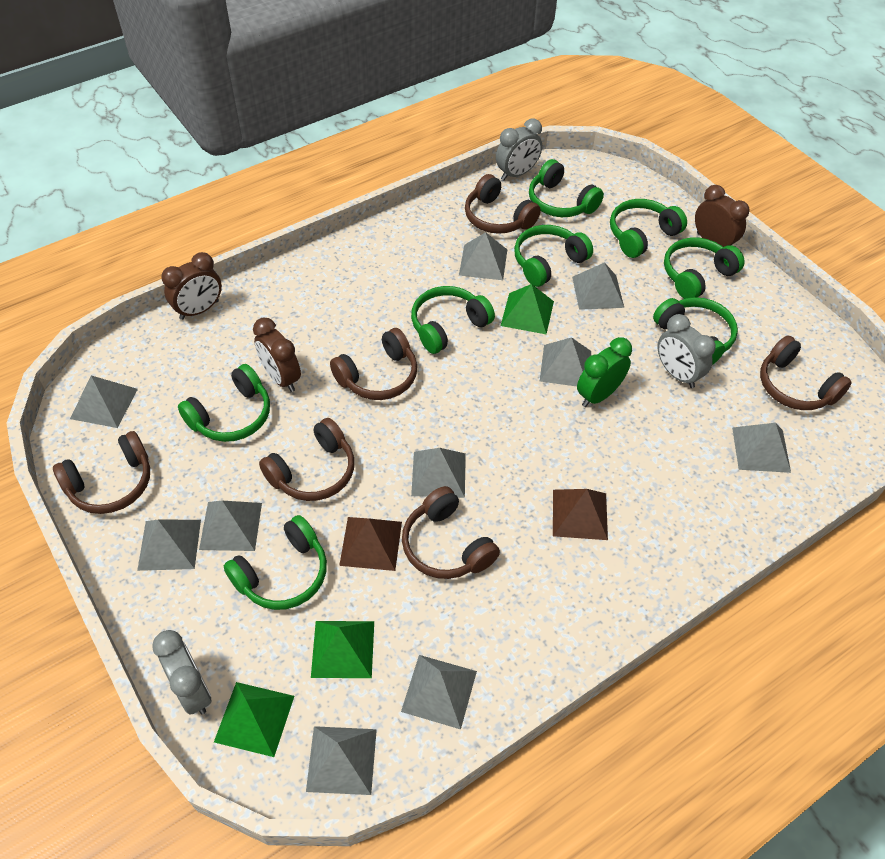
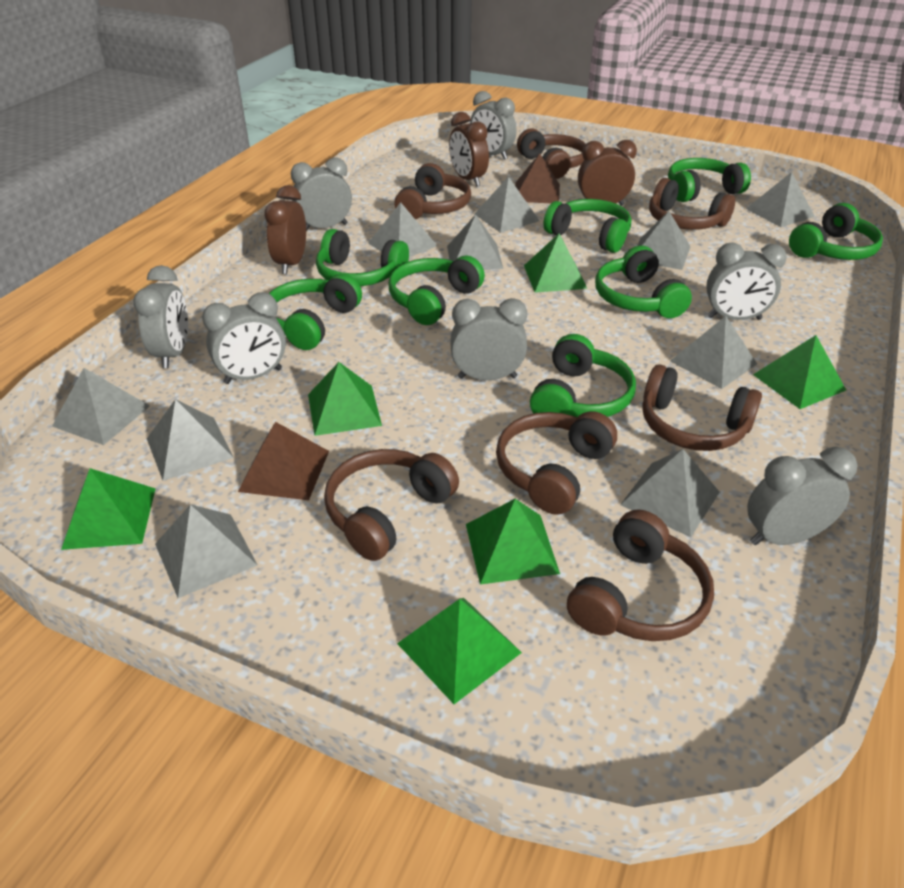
brown headphones: [53,431,150,514] [259,418,354,501] [330,328,417,400] [402,486,500,579] [465,174,541,234] [760,335,852,410] = 6 -> [324,449,459,561] [394,163,471,219] [496,411,617,515] [517,129,586,179] [567,509,714,641] [642,364,762,451] [649,178,735,230] = 7
green clock: [577,337,632,407] = 1 -> none = 0
green pyramid: [214,682,294,757] [311,621,374,678] [501,284,554,334] = 3 -> [61,468,156,550] [308,362,382,436] [397,598,522,704] [466,499,560,584] [524,234,588,292] [753,335,846,409] = 6
grey clock: [152,630,212,715] [496,118,542,180] [658,314,716,388] = 3 -> [133,265,188,368] [202,292,286,384] [291,157,352,231] [450,298,527,380] [470,91,516,160] [706,242,787,320] [747,446,858,545] = 7

